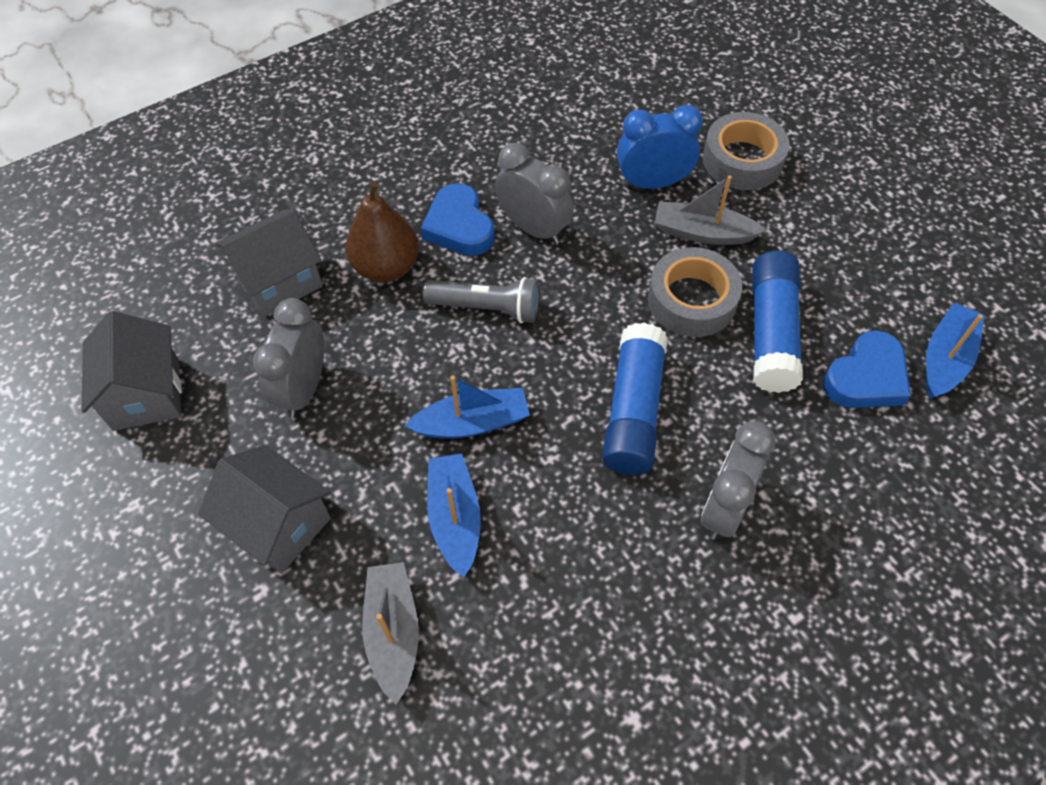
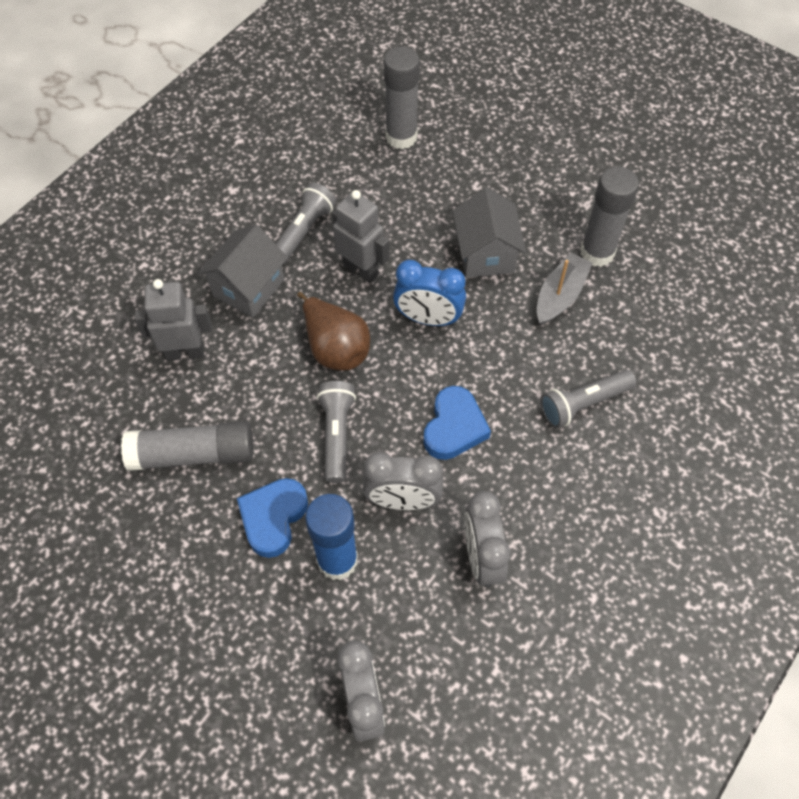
blue boat: [404,376,530,438] [427,453,481,578] [926,303,984,398] = 3 -> none = 0
blue glue stick: [602,323,668,475] [752,250,803,393] = 2 -> [305,494,358,580] = 1
grey boat: [362,562,419,704] [655,175,766,245] = 2 -> [537,253,592,325] = 1
grey flashlight: [423,277,539,323] = 1 -> [276,183,336,264] [317,381,356,483] [540,370,636,428] = 3
grey glue stick: none = 0 -> [121,421,254,471] [384,46,420,149] [580,166,639,267] = 3
grey house: [82,311,182,431] [198,445,331,574] [216,209,323,317] = 3 -> [198,225,288,318] [453,187,526,278] = 2
grey robot: none = 0 -> [135,279,212,361] [332,190,389,283] = 2
grey tape: [648,247,742,337] [703,112,790,190] = 2 -> none = 0

